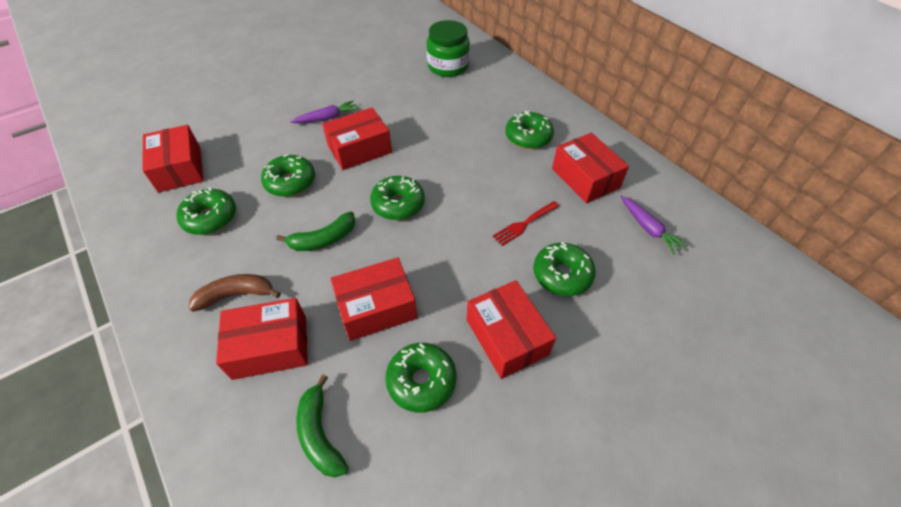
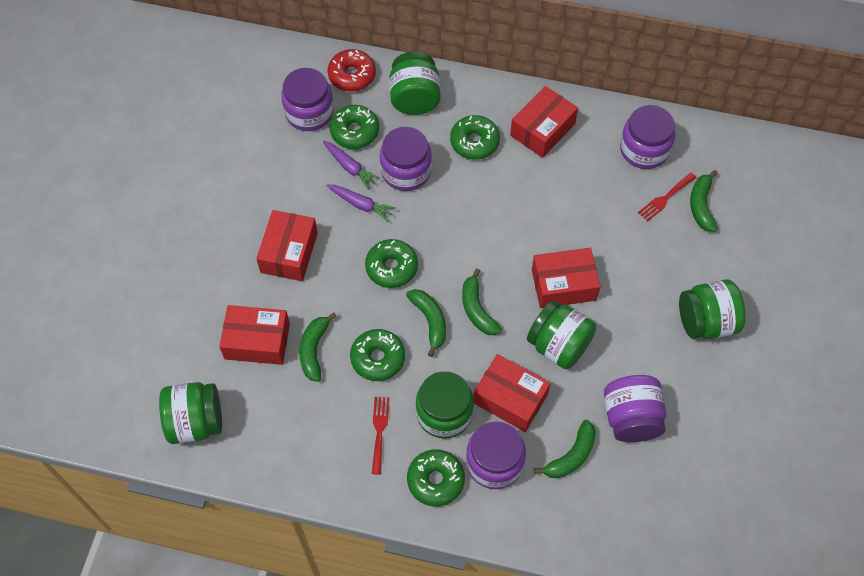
brown banana: [188,274,281,312] = 1 -> none = 0
green banana: [276,212,356,251] [296,374,348,477] = 2 -> [299,312,336,382] [406,289,446,357] [462,269,502,335] [534,420,596,478] [690,170,718,232] = 5
green donut: [176,188,236,235] [261,154,315,197] [370,176,425,220] [385,343,456,413] [505,111,554,149] [533,242,596,296] = 6 -> [330,105,379,149] [350,329,405,381] [365,239,418,288] [407,449,465,506] [450,115,500,160] = 5
green jar: [427,20,470,77] = 1 -> [159,382,222,444] [389,52,441,115] [416,371,474,439] [527,300,597,369] [679,279,746,339] = 5
purple jar: none = 0 -> [281,68,334,131] [380,127,432,191] [466,421,526,489] [604,375,666,442] [620,105,675,169] = 5
red box: [143,125,204,193] [216,298,308,380] [322,107,392,170] [331,257,417,341] [467,280,556,379] [552,133,629,203] = 6 -> [219,305,290,365] [256,210,318,281] [473,354,551,432] [510,86,578,158] [532,248,601,308] = 5
red donut: none = 0 -> [327,49,376,91] = 1
red fork: [492,201,559,246] = 1 -> [372,397,389,475] [638,173,697,221] = 2

